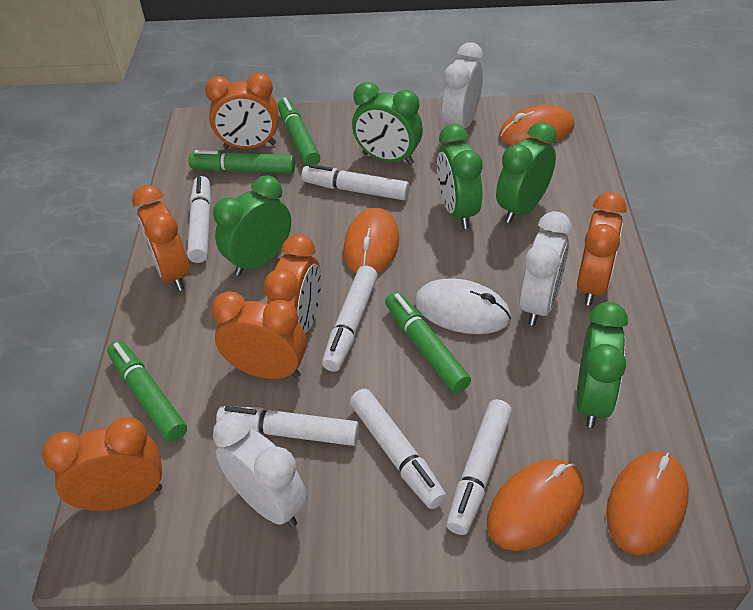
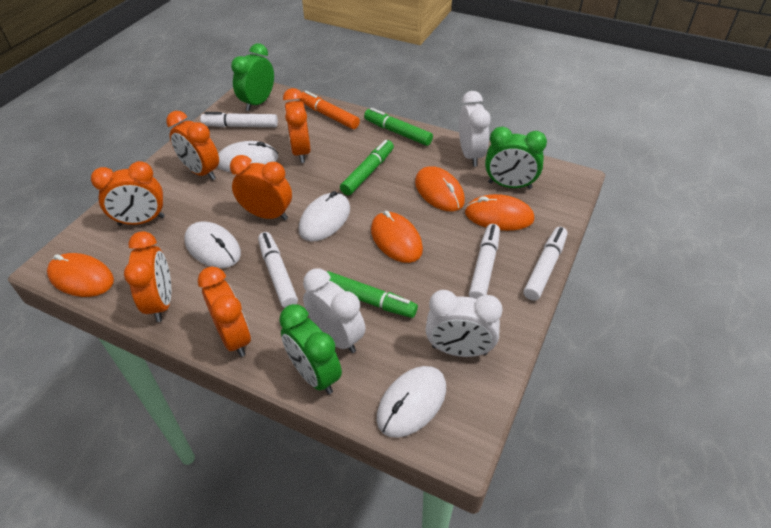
green clock: [213,175,291,276] [352,82,423,165] [437,124,483,229] [496,122,557,223] [577,302,628,428] = 5 -> [231,43,274,111] [279,304,342,394] [485,127,547,189] = 3
green marker: [107,341,187,442] [188,150,295,173] [278,97,320,166] [385,292,471,393] = 4 -> [327,271,418,318] [340,140,394,195] [364,108,433,146] = 3
orange marker: none = 0 -> [299,91,360,129] = 1
white marker: [187,176,211,263] [216,406,359,446] [301,164,410,200] [322,266,378,372] [350,389,447,509] [446,399,512,535] = 6 -> [200,112,278,127] [258,232,298,308] [469,224,500,299] [523,227,568,301] = 4
white mouse: [415,278,511,334] = 1 -> [184,221,241,268] [217,141,278,172] [299,191,350,241] [377,366,446,438] = 4

